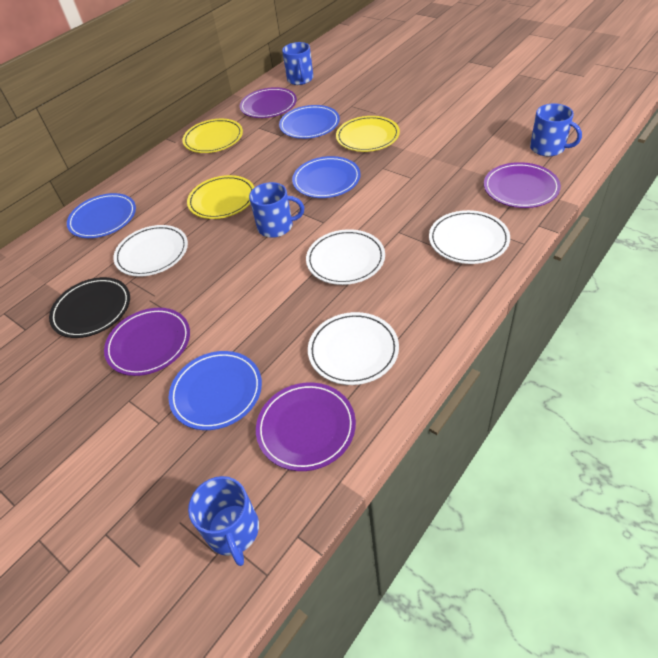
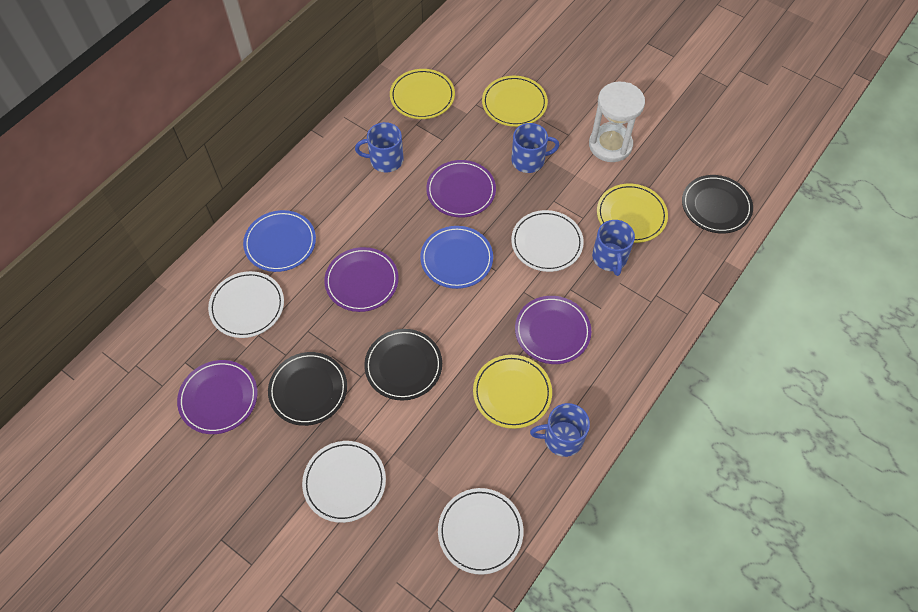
black plate: [49,277,130,338] = 1 -> [268,352,347,426] [364,329,442,400] [682,175,753,233] = 3
blue plate: [67,193,136,238] [169,351,262,430] [279,105,340,139] [292,156,361,198] = 4 -> [243,210,316,272] [420,226,493,289] = 2
white hourglass: none = 0 -> [589,82,645,162] = 1
yellow plate: [182,119,243,153] [187,175,255,219] [336,116,400,152] = 3 -> [390,69,455,119] [473,355,552,429] [482,76,548,127] [597,184,668,243] = 4

